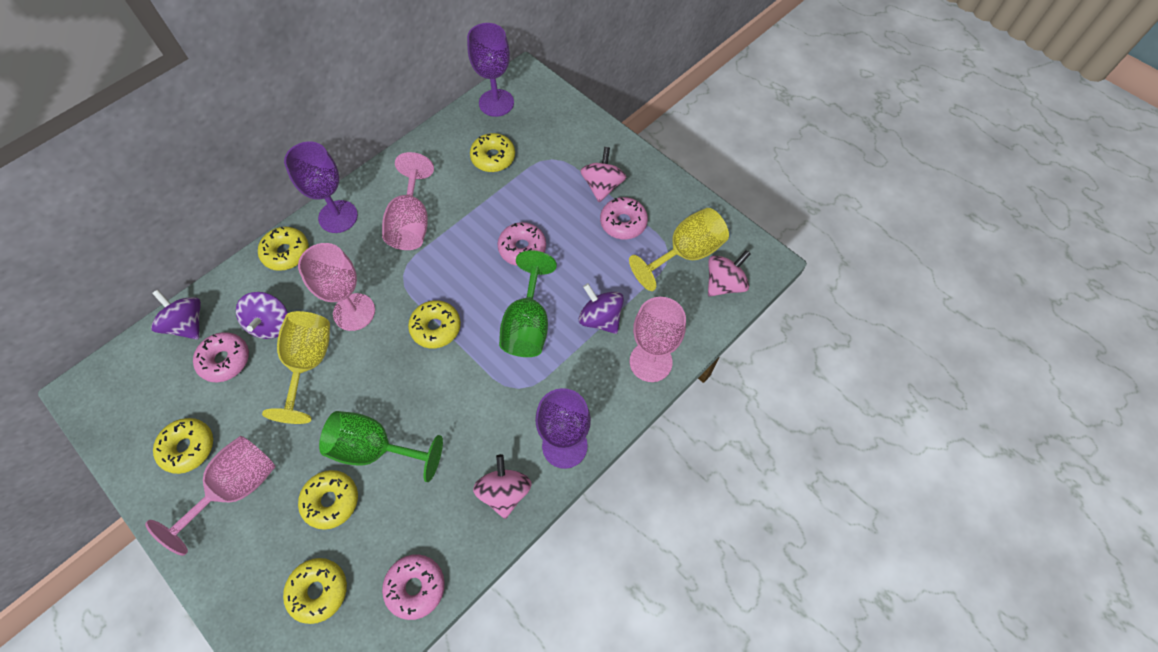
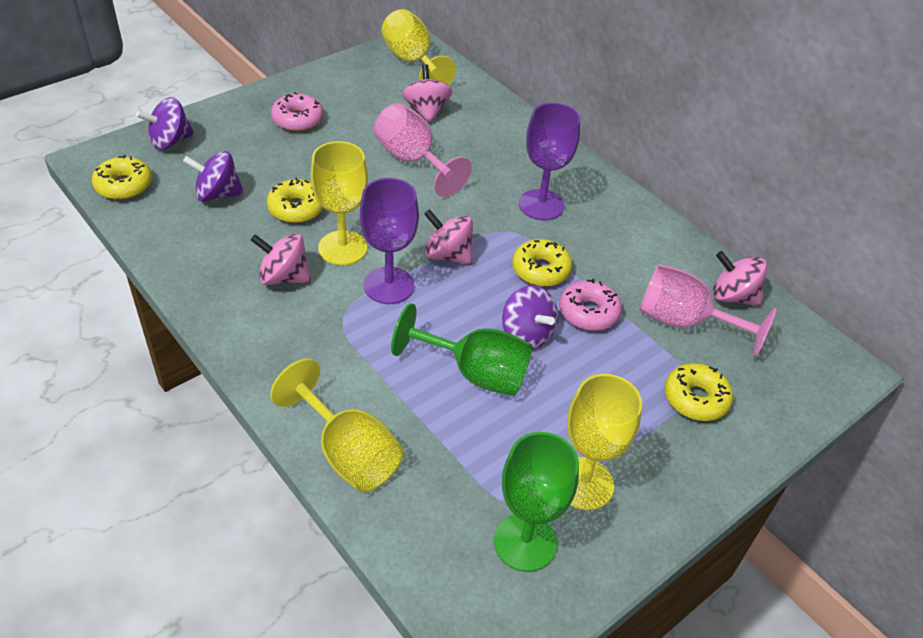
pink donut: [193,332,249,382] [382,554,445,620] [498,222,546,266] [600,197,648,239] = 4 -> [271,92,324,132] [559,279,622,331] = 2
pink goblet: [145,436,276,556] [298,243,375,331] [382,152,434,250] [630,297,686,382] = 4 -> [374,103,472,197] [640,264,777,358] = 2
pink spinning top: [473,454,532,519] [580,147,626,202] [708,250,750,296] = 3 -> [251,234,311,285] [402,64,452,123] [424,209,473,265] [713,251,767,306] = 4
purple goblet: [284,141,358,233] [467,23,514,117] [535,388,591,469] = 3 -> [360,178,419,304] [519,103,580,220] = 2
yellow donut: [153,418,213,474] [258,227,309,271] [283,558,347,624] [298,470,358,530] [408,300,461,348] [470,133,515,172] = 6 -> [92,155,152,200] [267,177,324,223] [512,239,572,287] [664,363,733,421] = 4
yellow goblet: [262,311,330,424] [629,208,729,291] = 2 -> [270,358,404,492] [310,141,368,265] [382,9,456,85] [567,374,642,510] = 4

